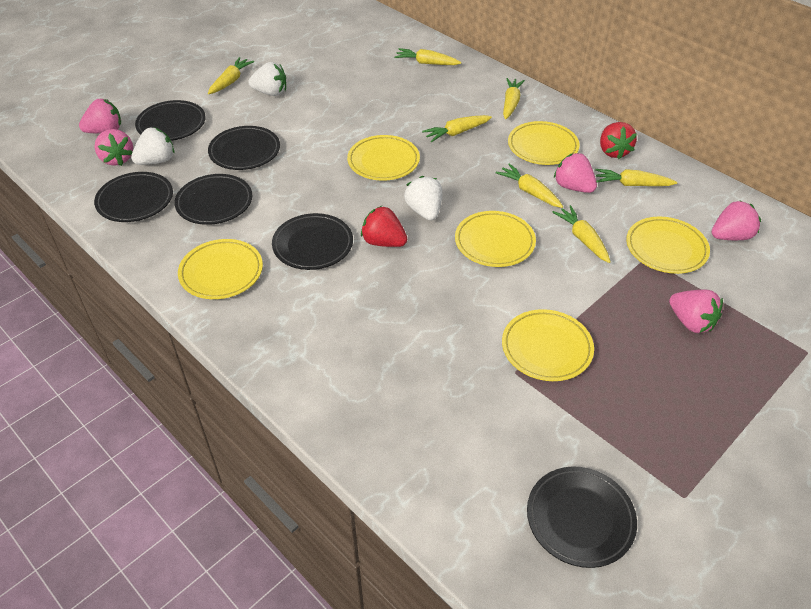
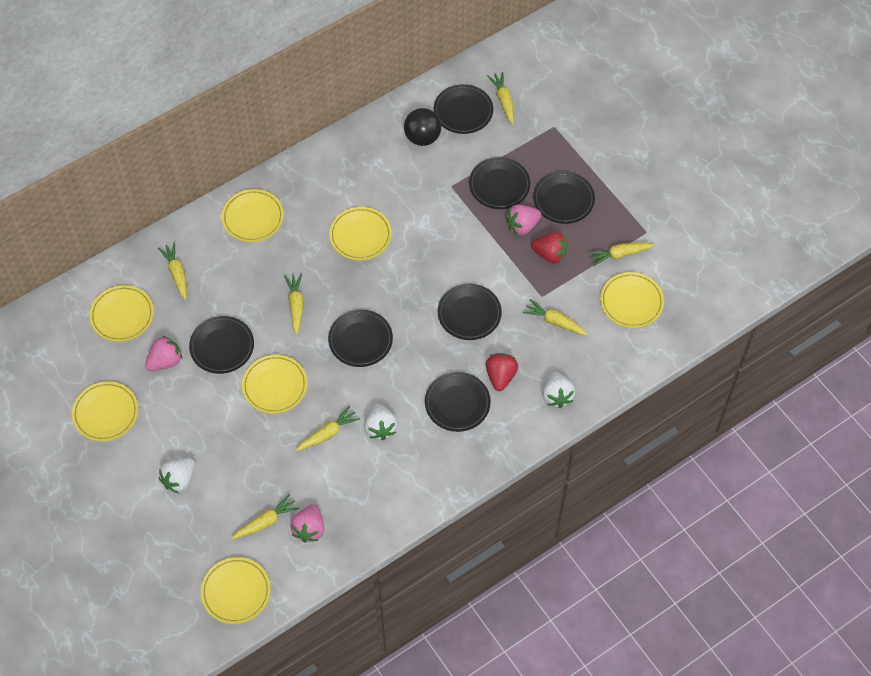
black ball: none = 0 -> [404,108,441,146] = 1
black plate: [94,172,173,222] [135,100,206,141] [175,174,252,225] [208,126,280,170] [272,213,353,270] [527,467,637,568] = 6 -> [189,316,254,374] [328,309,393,367] [425,372,491,432] [434,84,493,134] [438,284,502,340] [469,157,530,209] [533,171,595,224] = 7
pink strawberry: [79,99,121,134] [95,129,133,166] [554,153,597,193] [669,289,723,333] [712,200,761,240] = 5 -> [145,336,182,371] [290,504,324,543] [506,205,541,236] = 3
yellow plate: [178,239,263,299] [347,135,420,181] [455,211,536,267] [502,309,594,381] [508,121,580,165] [626,217,710,274] = 6 -> [72,381,138,442] [89,285,154,342] [201,557,271,624] [222,189,284,242] [242,355,307,414] [329,207,392,261] [600,272,664,328] = 7

